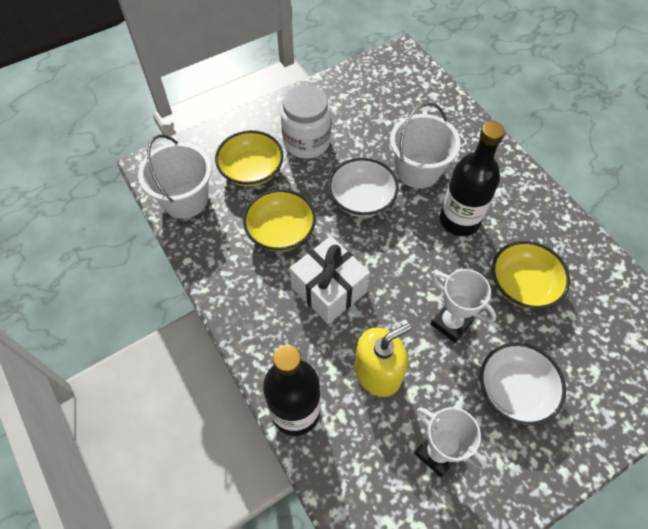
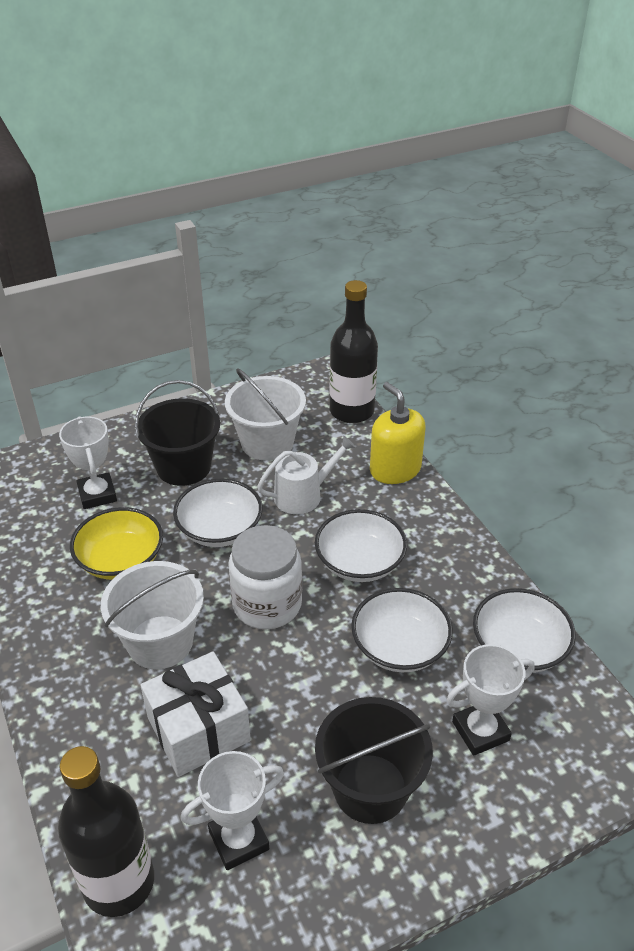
black bucket: none = 0 -> [135,380,220,486] [315,697,433,824] = 2
white bowl: [328,158,399,217] [480,343,566,426] = 2 -> [173,479,263,547] [315,509,407,582] [351,588,453,672] [473,588,576,673] = 4
white trophy: [414,407,487,477] [431,269,497,343] = 2 -> [59,416,117,509] [181,751,284,870] [447,644,535,756] = 3
white watering can: none = 0 -> [257,436,356,514] = 1
yellow bowl: [215,130,284,187] [243,189,316,252] [492,241,570,309] = 3 -> [70,507,163,580] = 1

